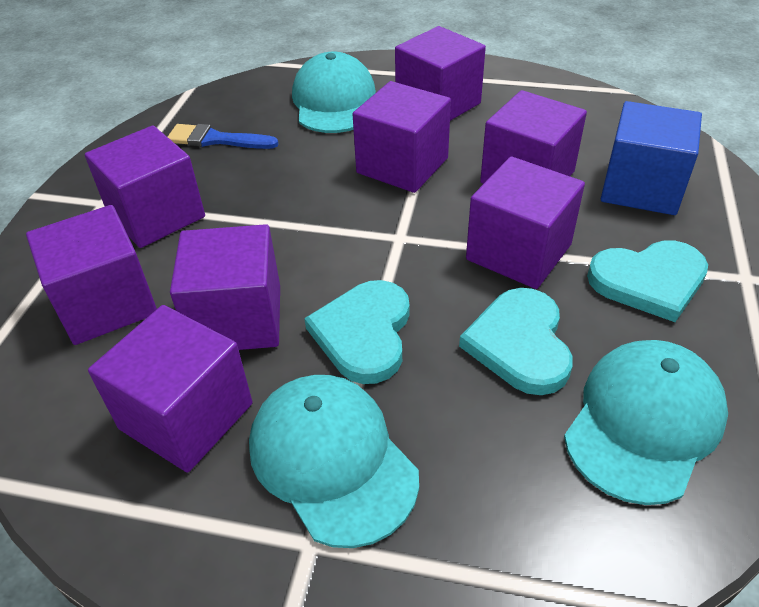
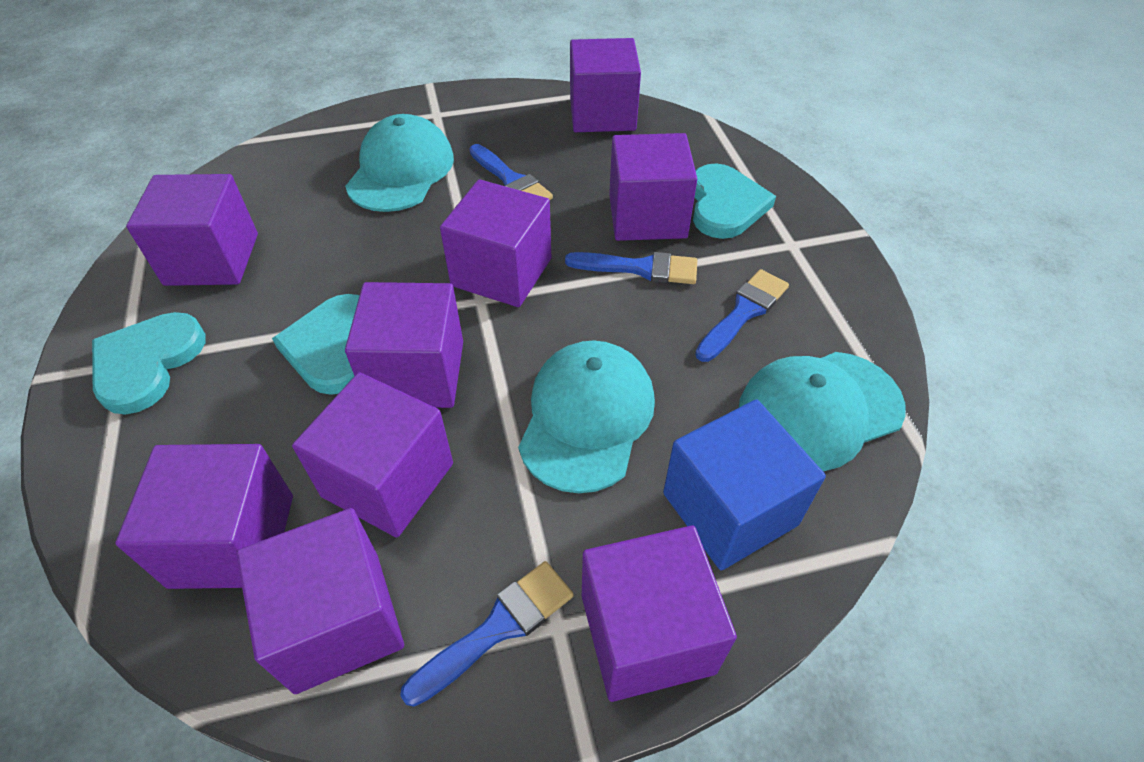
blue brush: [168,124,279,149] = 1 -> [400,561,574,707] [470,144,553,200] [565,252,697,284] [695,269,789,362] = 4
purple cube: [26,205,157,345] [85,126,205,248] [88,305,252,473] [170,224,280,350] [353,81,451,193] [395,26,486,121] [466,156,585,289] [480,90,587,184] = 8 -> [115,444,293,589] [126,174,258,286] [236,508,404,694] [292,372,453,538] [345,282,463,408] [440,179,551,307] [570,38,641,132] [582,526,737,702] [609,133,697,241] = 9

